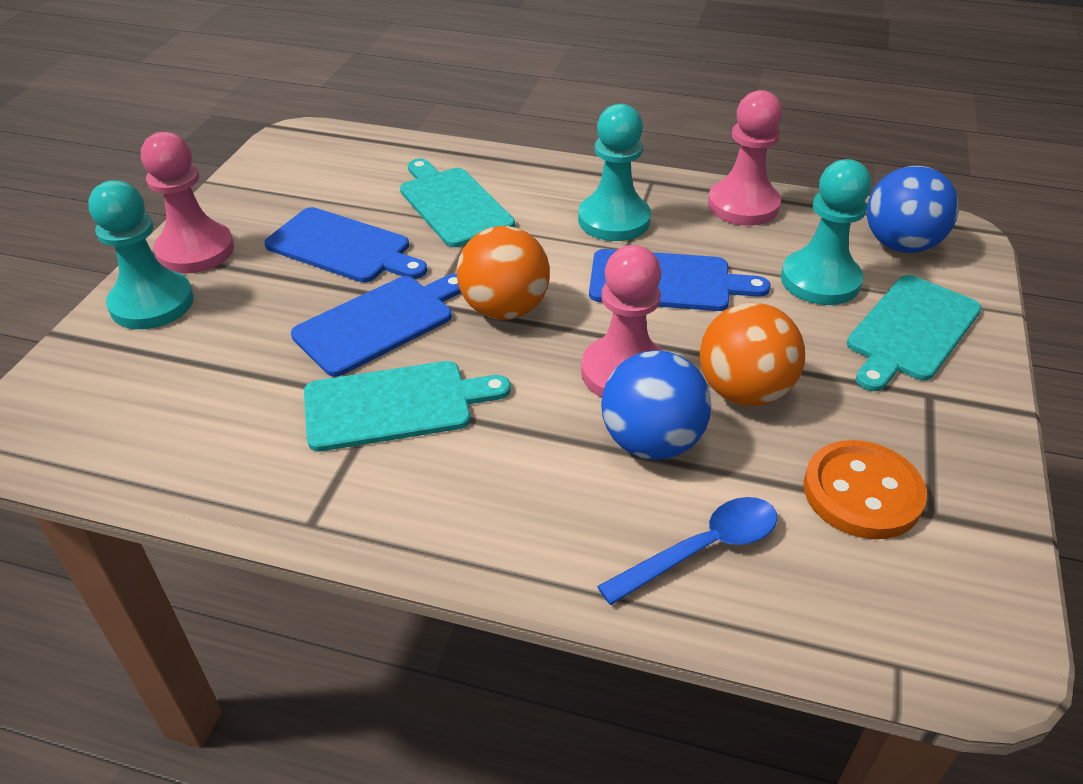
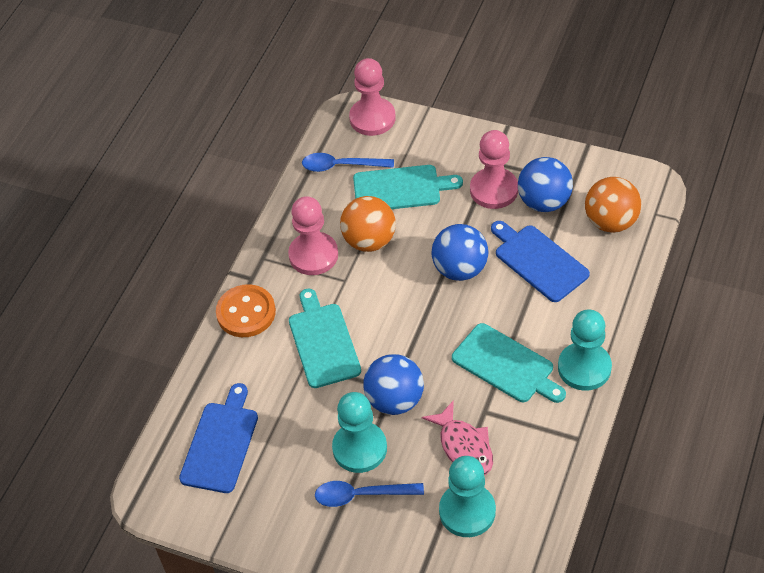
blue ball: [601,350,711,460] [867,166,959,253] = 2 -> [363,354,424,415] [431,224,488,281] [518,157,573,212] = 3
blue cutting board: [264,207,427,283] [291,273,461,377] [589,249,771,311] = 3 -> [179,383,258,493] [491,221,590,302] = 2
blue spoon: [597,497,778,605] = 1 -> [302,153,394,172] [315,481,424,507] = 2
pink fish: none = 0 -> [422,400,493,475] = 1

